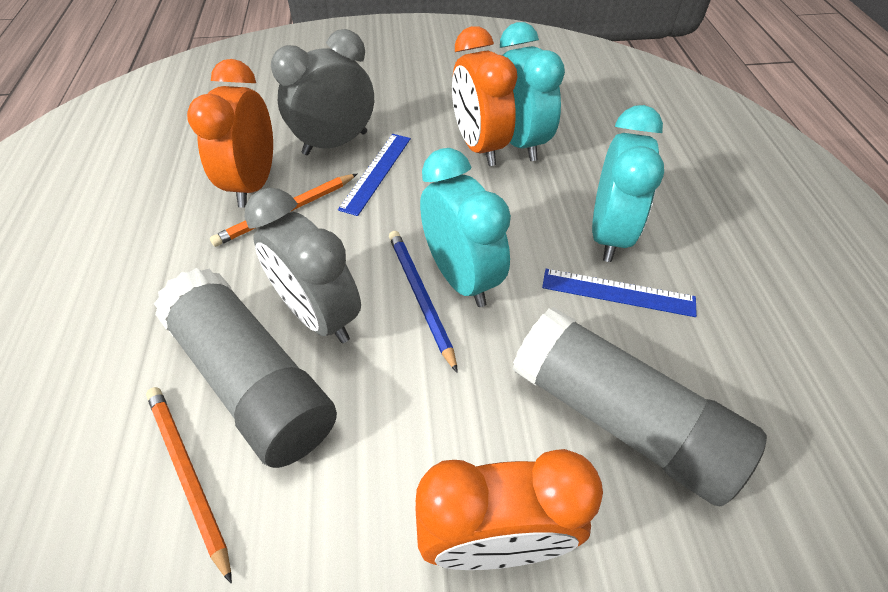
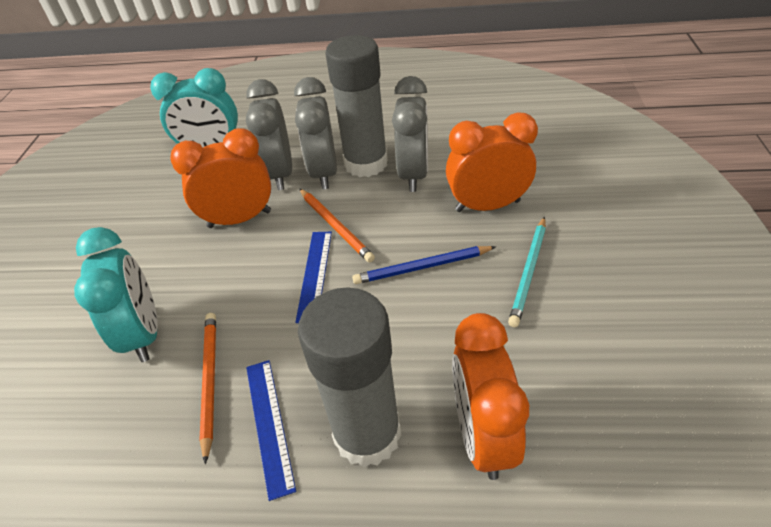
grey clock: [244,188,361,343] [271,29,374,155] = 2 -> [246,79,292,190] [294,77,337,189] [392,76,428,192] = 3
turquoise clock: [420,148,511,307] [500,22,565,161] [592,105,664,262] = 3 -> [74,227,158,362] [150,68,238,148] = 2
turquoise pencil: none = 0 -> [508,216,546,327] = 1

